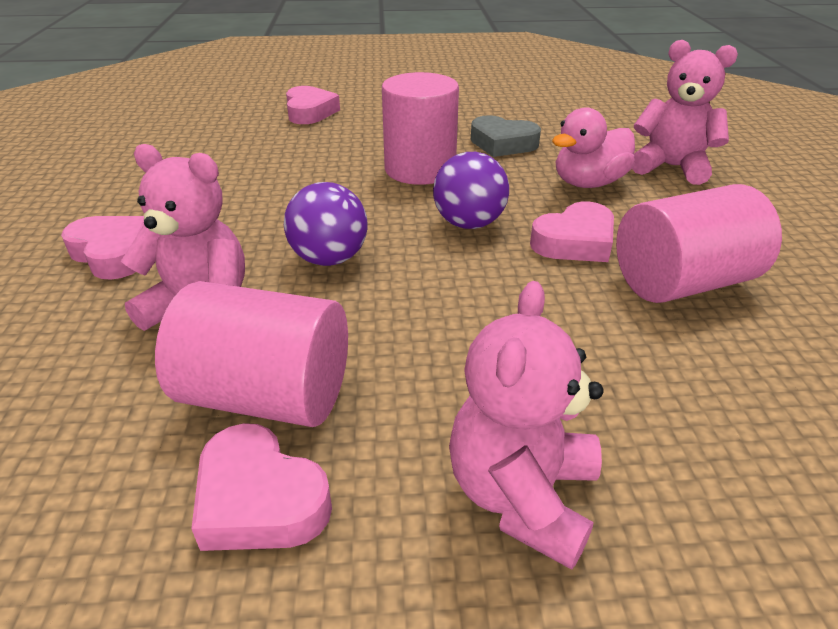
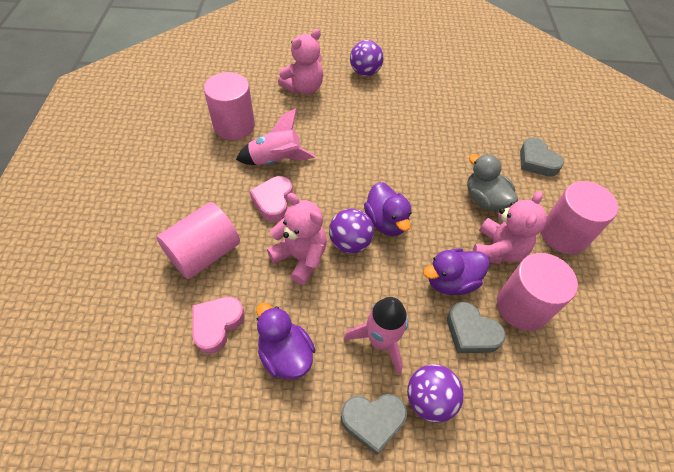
grey duck: none = 0 -> [467,154,518,211] = 1
grey heart: [471,115,541,157] = 1 -> [341,394,407,455] [447,302,506,353] [520,138,564,177] = 3
pink cylinder: [155,281,348,427] [382,72,459,185] [616,184,782,303] = 3 -> [157,202,240,279] [204,72,255,140] [497,253,578,331] [541,181,618,254] = 4
pink duck: [552,108,635,188] = 1 -> none = 0
pink heart: [61,216,144,280] [191,423,332,551] [286,86,340,124] [530,202,614,262] = 4 -> [192,297,245,354] [250,176,293,222] = 2
pink rocket: none = 0 -> [236,108,315,165] [344,297,408,375] = 2
purple ball: [284,182,368,266] [433,152,509,229] = 2 -> [329,208,374,253] [350,40,383,76] [407,364,464,423] = 3
purple duck: none = 0 -> [256,303,315,379] [364,182,412,236] [423,248,490,295] = 3

